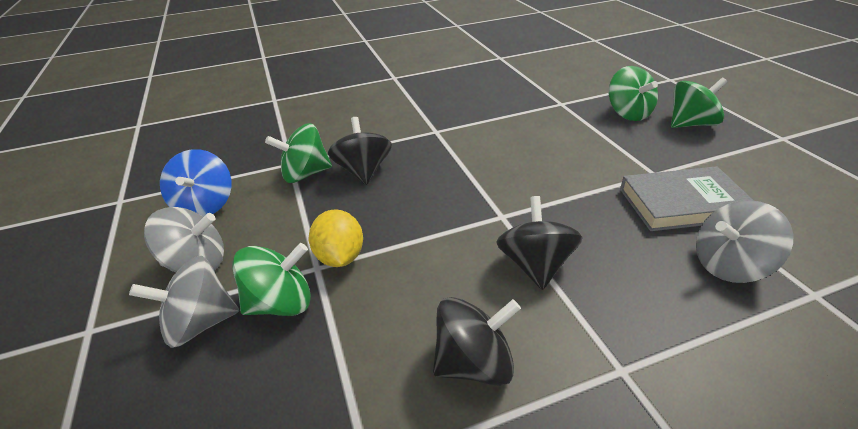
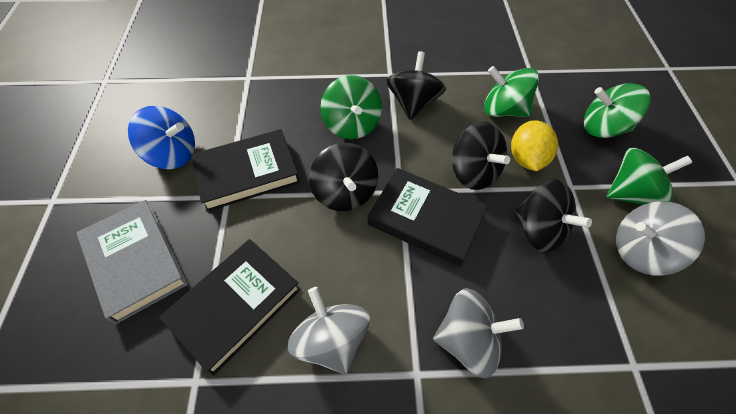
black book: none = 0 -> [159,239,301,376] [191,129,300,212] [368,168,488,267] = 3
black spinning top: [328,117,392,185] [433,297,521,386] [496,196,583,290] = 3 -> [309,143,378,211] [386,51,446,120] [452,122,510,190] [515,179,592,252] = 4

